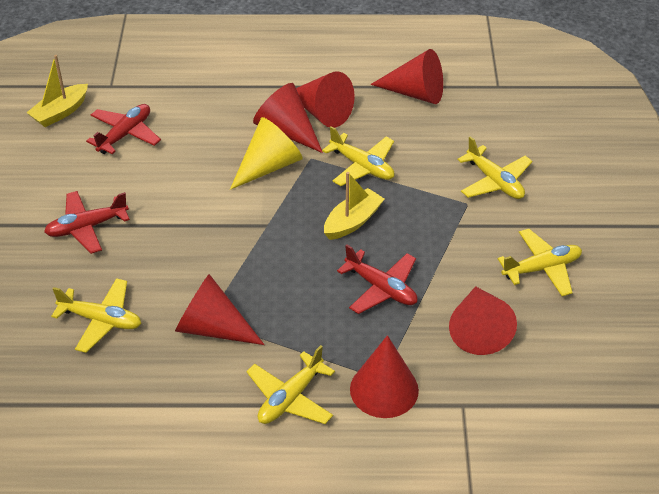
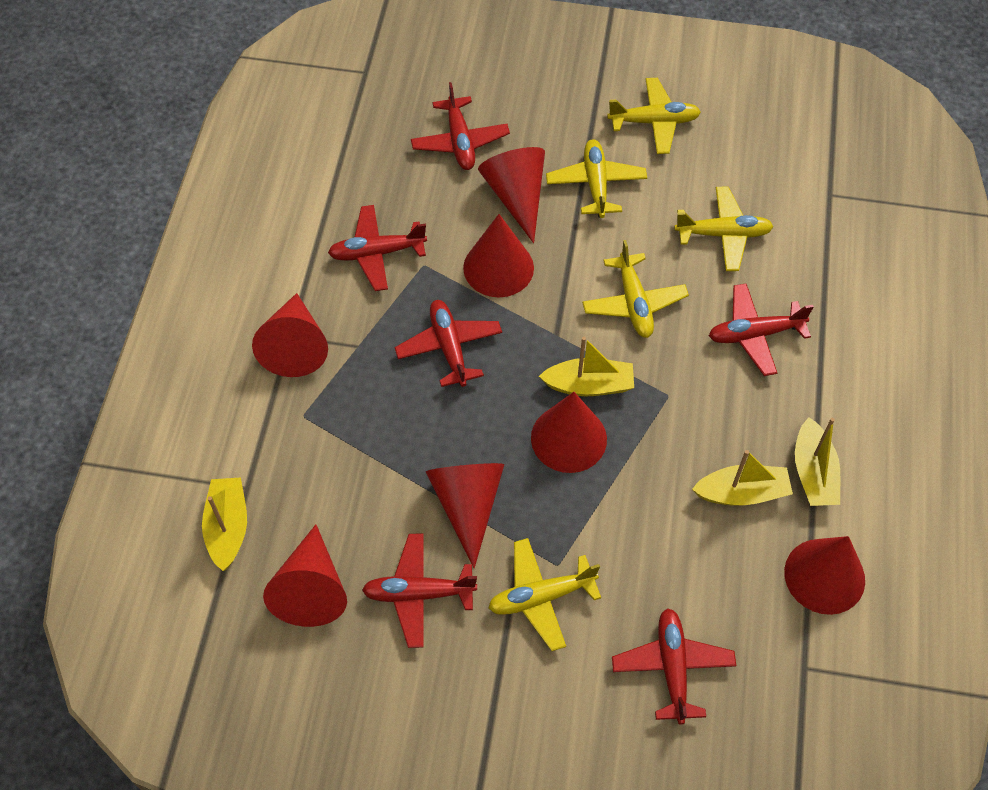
red cone: [175,274,265,345] [253,83,323,153] [296,71,355,128] [350,335,419,418] [370,49,443,104] [449,286,517,355] = 6 -> [252,293,328,377] [263,524,347,627] [426,463,505,568] [463,214,534,297] [478,147,545,243] [531,392,607,473] [784,536,865,615] = 7
red plane: [44,191,130,254] [86,104,161,154] [337,244,418,314] = 3 -> [328,205,427,291] [362,533,477,648] [394,300,502,387] [411,82,510,170] [612,608,736,725] [709,284,814,376] = 6
yellow boat: [26,55,88,127] [324,172,384,240] = 2 -> [202,478,247,571] [539,337,634,396] [692,450,793,506] [795,417,840,506] = 4
yellow cone: [230,117,303,190] = 1 -> none = 0

